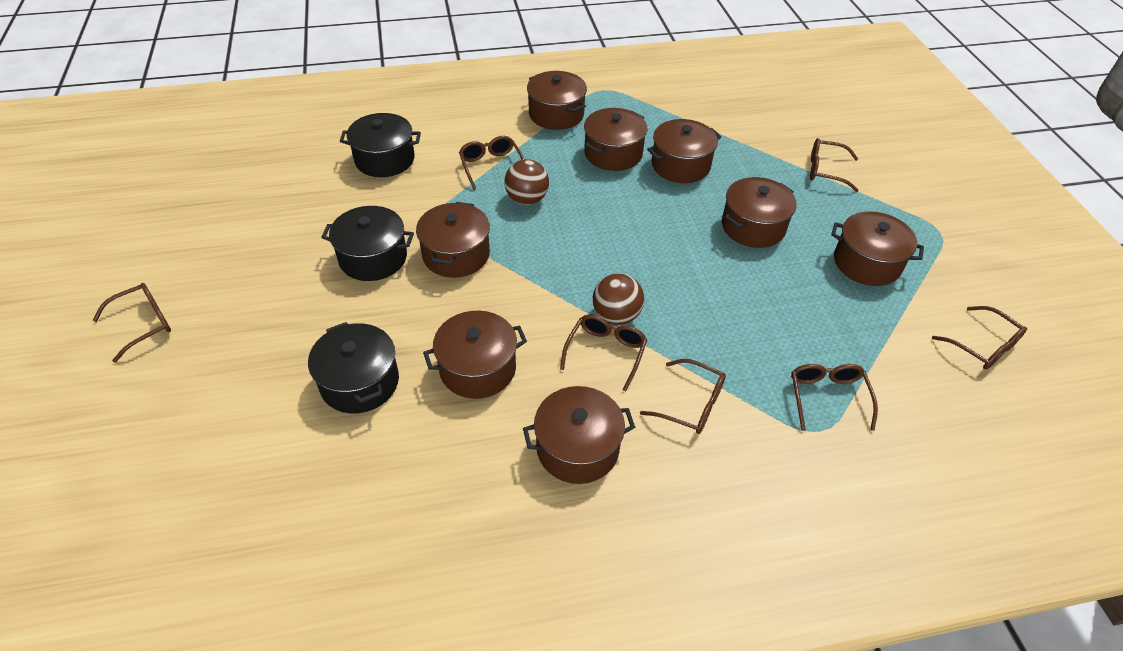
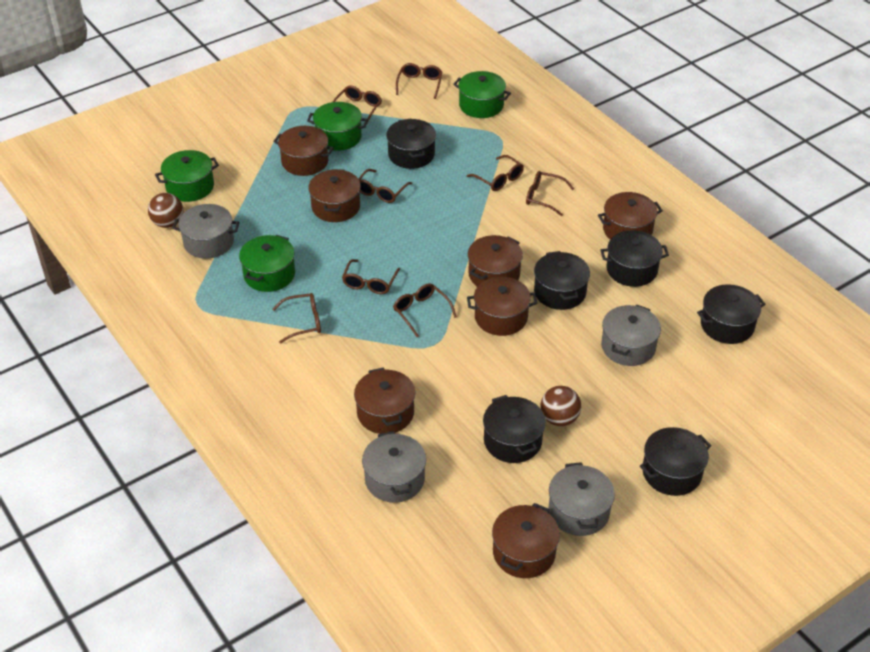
black pot: [308,322,399,414] [321,206,414,281] [340,113,421,177] = 3 -> [386,119,436,169] [483,395,546,463] [534,251,590,310] [600,230,669,287] [640,427,711,496] [697,284,766,344] = 6
brown glasses: [93,283,171,363] [459,136,524,190] [560,315,647,392] [640,359,726,434] [791,364,878,431] [810,138,859,192] [932,306,1027,369] = 7 -> [272,293,321,343] [333,85,382,125] [342,259,400,294] [359,169,412,203] [393,283,457,337] [396,63,442,99] [467,155,524,191] [526,171,574,216] = 8
brown pot: [416,202,490,278] [423,311,527,399] [523,386,635,484] [527,71,587,130] [584,108,648,171] [647,119,721,183] [722,177,796,248] [831,211,924,286] = 8 -> [273,126,334,176] [308,169,361,222] [354,368,415,434] [467,277,537,336] [468,235,523,286] [492,503,560,578] [598,192,663,239] = 7
green pot: none = 0 -> [155,150,219,202] [239,235,295,292] [307,102,368,151] [453,71,511,118] = 4
grey pot: none = 0 -> [172,204,239,259] [362,431,426,503] [548,462,615,536] [601,305,661,366] = 4

